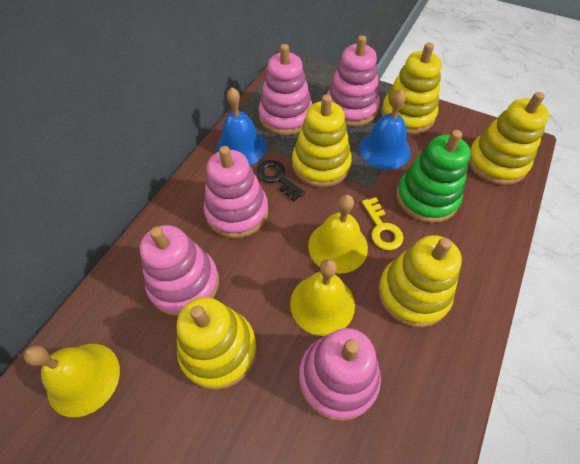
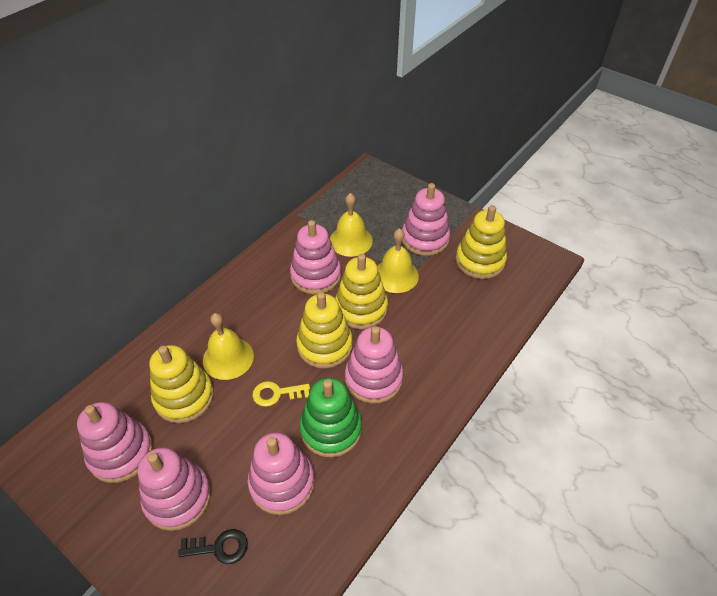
blue bell: [216,87,267,165] [359,89,411,170] = 2 -> none = 0
pink stacking toy: [140,225,219,317] [204,146,268,238] [259,44,313,135] [299,328,381,421] [327,35,380,127] = 5 -> [77,402,153,483] [138,448,211,531] [247,432,315,515] [290,220,341,294] [345,326,403,404] [402,183,450,256] = 6
yellow stacking toy: [177,297,257,390] [292,95,352,187] [378,235,462,327] [381,42,442,134] [468,92,549,185] = 5 -> [149,345,214,423] [296,292,353,369] [335,254,388,329] [456,205,507,279] = 4

